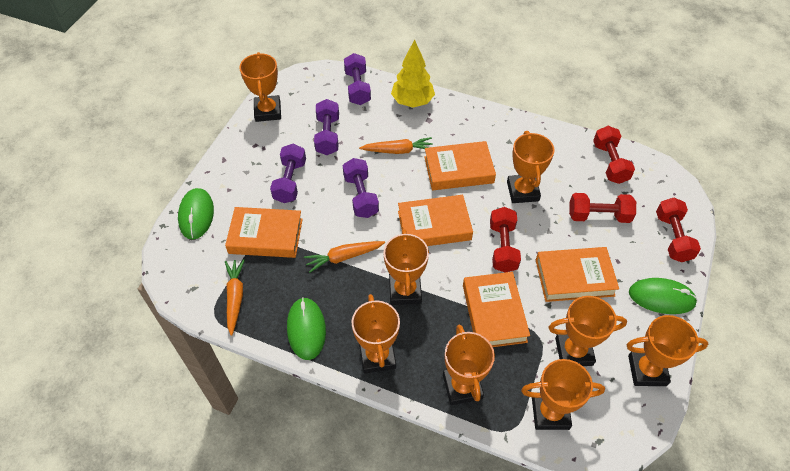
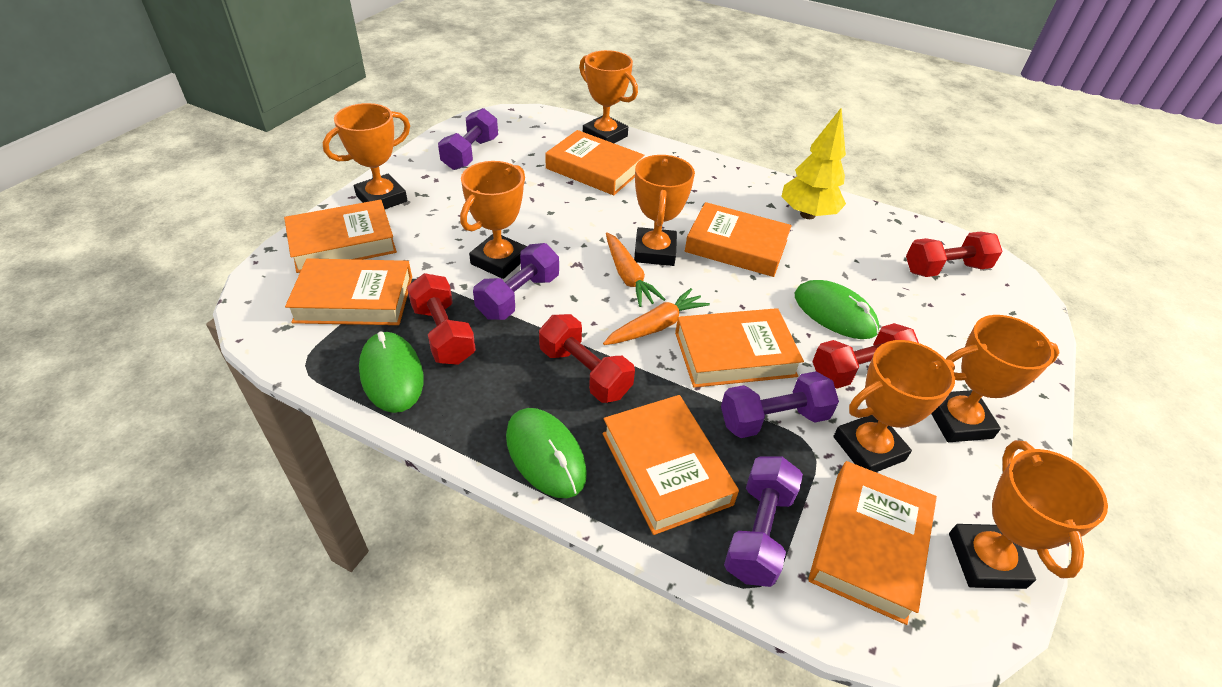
orange book: [225,207,303,258] [398,195,473,246] [424,141,496,190] [463,272,530,347] [536,247,619,302] = 5 -> [284,200,397,273] [285,258,412,325] [545,130,644,196] [603,395,739,535] [675,308,804,388] [685,202,792,277] [808,461,937,625] = 7
orange carrot: [225,259,245,336] [304,241,385,273] [359,137,433,154] = 3 -> [603,288,710,345] [606,232,666,307] = 2
orange trophy: [239,52,281,122] [352,294,400,374] [383,229,429,305] [443,324,495,405] [507,131,555,203] [521,359,605,430] [548,296,627,366] [627,315,708,386] = 8 -> [323,103,410,209] [460,161,527,279] [579,50,638,143] [634,155,695,266] [833,340,955,472] [931,315,1060,442] [949,440,1108,589] = 7

